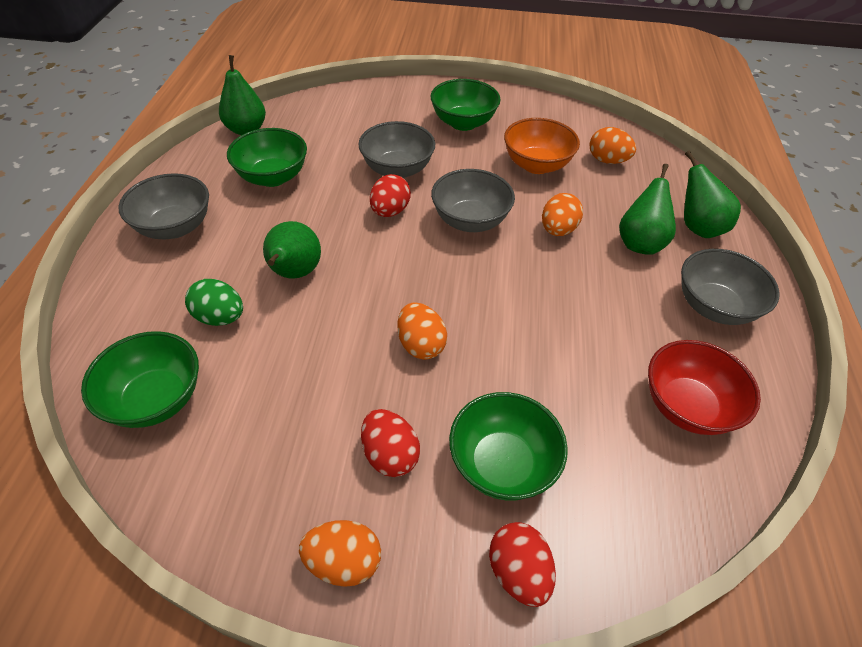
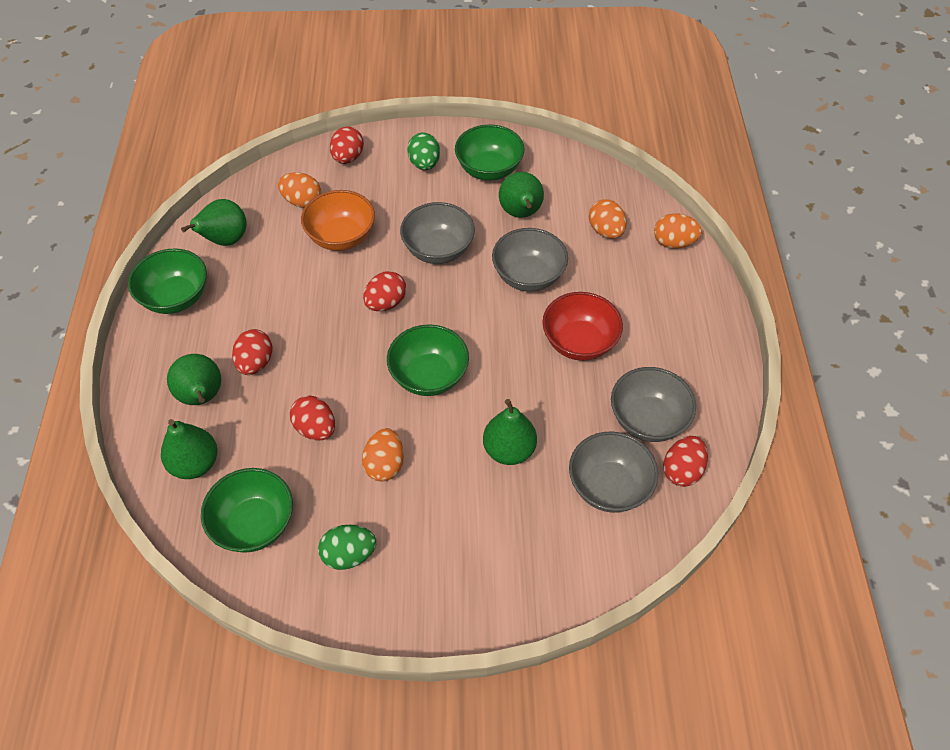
green egg: [185,279,243,326] = 1 -> [318,525,376,570] [407,133,440,170] = 2
green pear: [219,55,266,135] [263,221,321,279] [619,164,676,254] [684,151,741,238] = 4 -> [161,419,217,479] [167,354,221,405] [181,199,247,246] [483,399,537,465] [499,172,544,218] = 5
red egg: [361,409,420,477] [370,174,411,217] [489,522,556,607] = 3 -> [232,329,272,375] [290,396,335,441] [330,127,364,164] [363,271,406,311] [663,436,708,487] = 5

